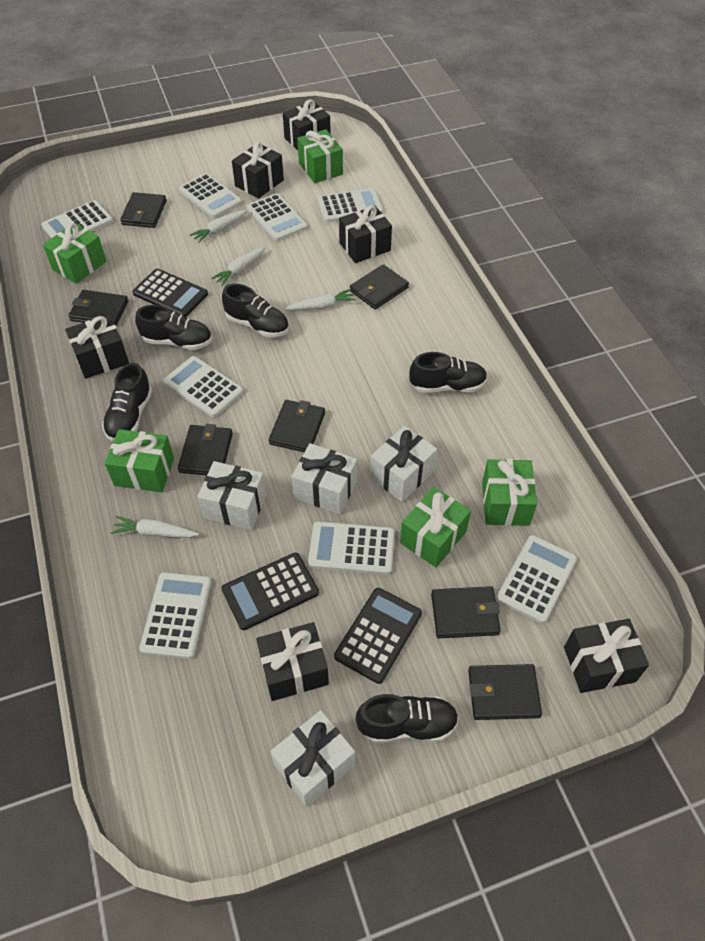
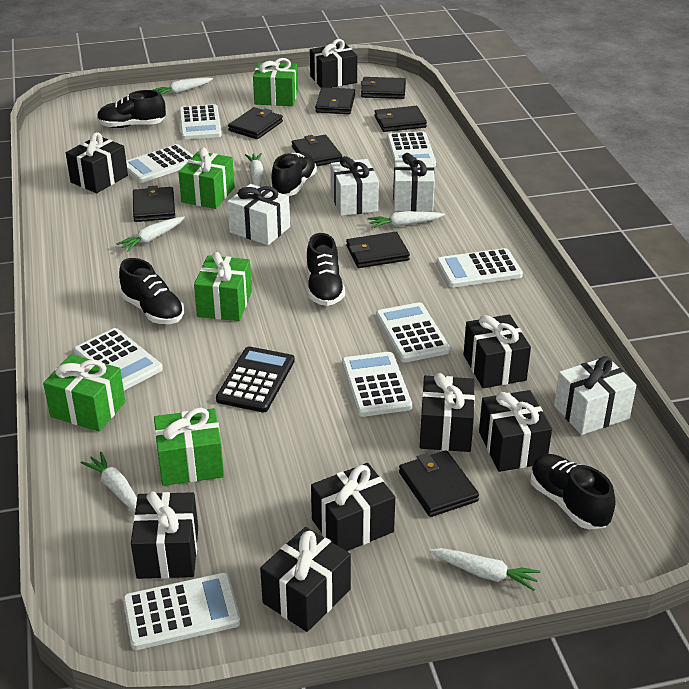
black calculator: [132,269,208,317] [222,553,319,630] [334,588,422,684] = 3 -> [216,346,295,412] = 1
black gift: [65,315,129,379] [232,142,284,199] [256,622,329,701] [283,99,331,150] [339,205,392,263] [564,619,649,693] = 6 -> [66,132,128,193] [131,491,198,579] [260,527,351,632] [310,39,357,88] [311,463,395,551] [420,373,475,452] [463,314,531,388] [479,390,552,472] = 8
black wallet: [68,290,129,326] [120,192,167,228] [178,424,233,475] [269,400,325,452] [350,264,409,309] [431,586,501,638] [468,664,542,720] = 7 -> [133,186,175,222] [228,107,283,139] [292,135,342,166] [315,87,355,114] [346,232,410,268] [361,77,406,99] [374,106,427,132] [399,450,479,517] = 8
white carrot: [111,516,199,538] [190,209,247,243] [211,246,266,286] [284,289,356,311] = 4 -> [81,452,137,512] [116,216,185,251] [153,77,213,95] [245,153,264,187] [368,211,445,228] [429,548,541,591] = 6

